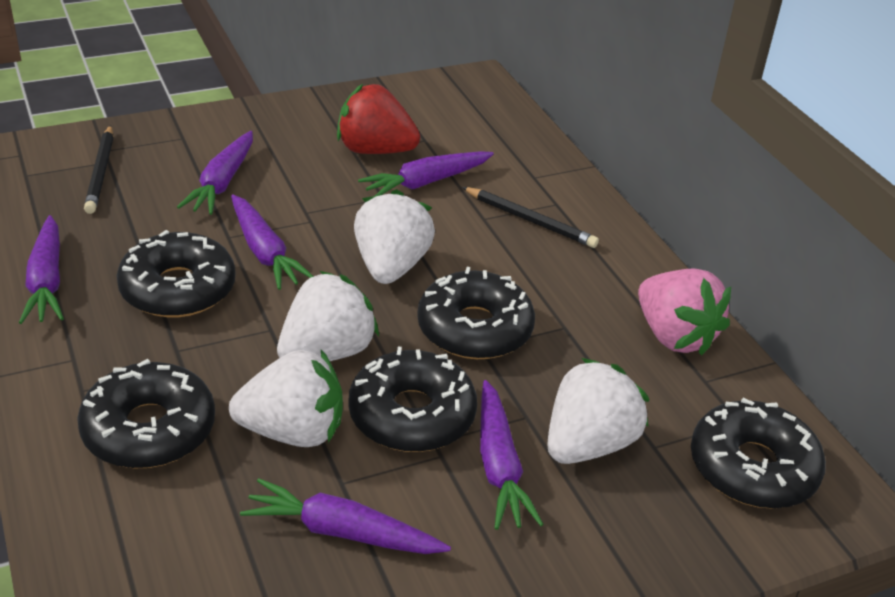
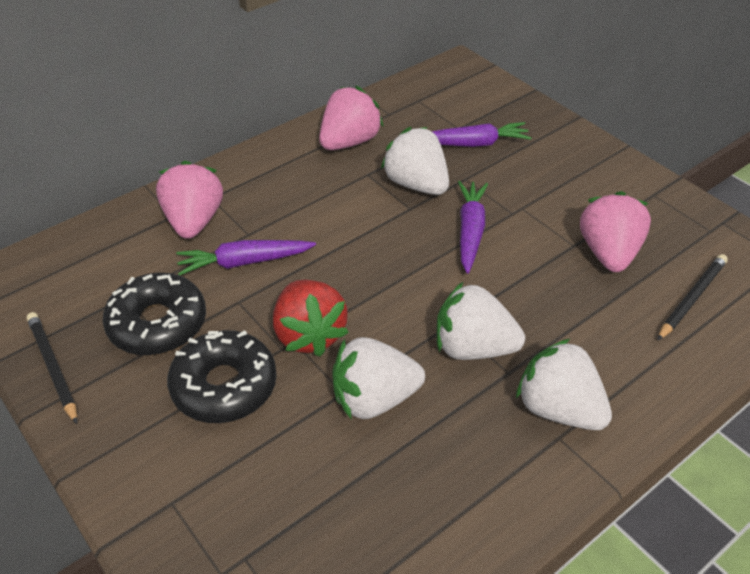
black donut: [77,359,215,468] [117,230,236,317] [348,347,477,452] [417,267,535,359] [691,398,826,509] = 5 -> [103,273,206,355] [167,330,277,423] = 2
pink strawberry: [638,268,731,356] = 1 -> [156,161,223,239] [319,86,384,150] [580,191,651,272] = 3
purple carrot: [19,215,64,324] [177,131,253,215] [231,194,314,290] [240,478,451,554] [358,151,494,197] [480,380,544,530] = 6 -> [176,240,316,275] [432,122,532,147] [458,181,488,274] = 3

